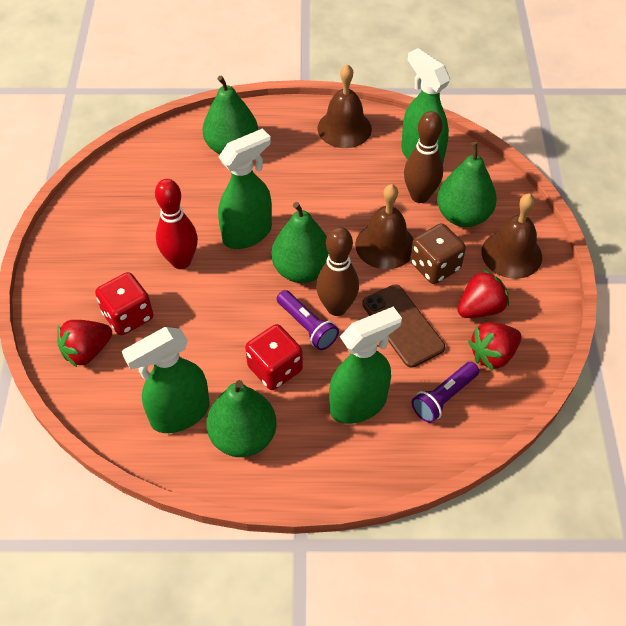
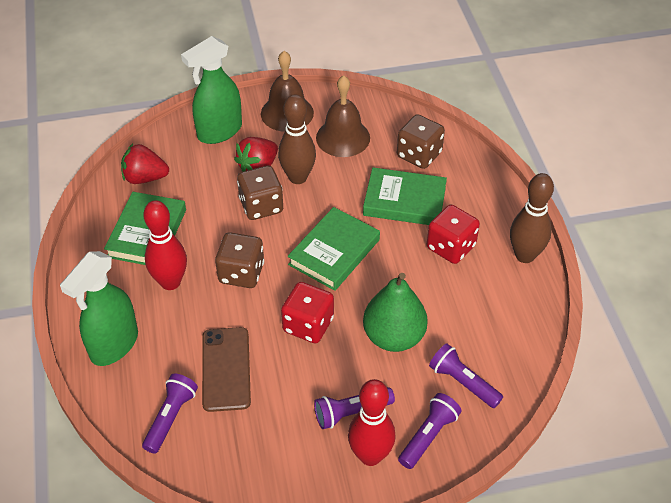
brown bell: [318,64,372,148] [355,184,414,269] [481,193,542,279] = 3 -> [261,51,314,132] [316,75,370,157] = 2
brown dice: [410,223,466,284] = 1 -> [215,232,264,288] [237,166,283,220] [397,114,445,169] = 3
green book: none = 0 -> [104,192,186,265] [288,207,380,291] [363,167,447,225] = 3
green pear: [202,76,258,154] [206,380,277,457] [271,202,329,283] [437,142,497,227] = 4 -> [363,273,428,352] = 1
green spray bottle: [122,327,210,433] [218,128,272,249] [329,306,402,424] [401,48,450,164] = 4 -> [60,251,138,366] [181,36,242,144] = 2
purple flashlight: [277,290,339,350] [411,362,479,423] = 2 -> [142,373,198,454] [314,387,395,429] [398,393,462,469] [429,343,503,408] = 4
red bowling pin: [155,179,198,269] = 1 -> [143,200,187,290] [348,379,396,466] = 2
red strawberry: [57,320,112,367] [458,269,509,318] [468,322,521,370] = 3 -> [121,144,169,184] [234,137,278,172] = 2

